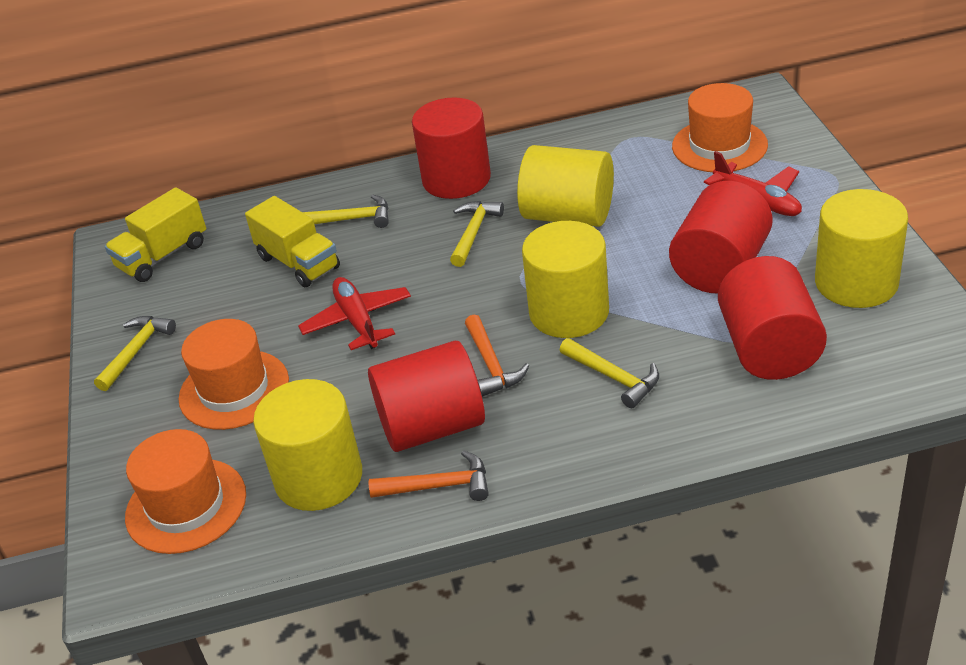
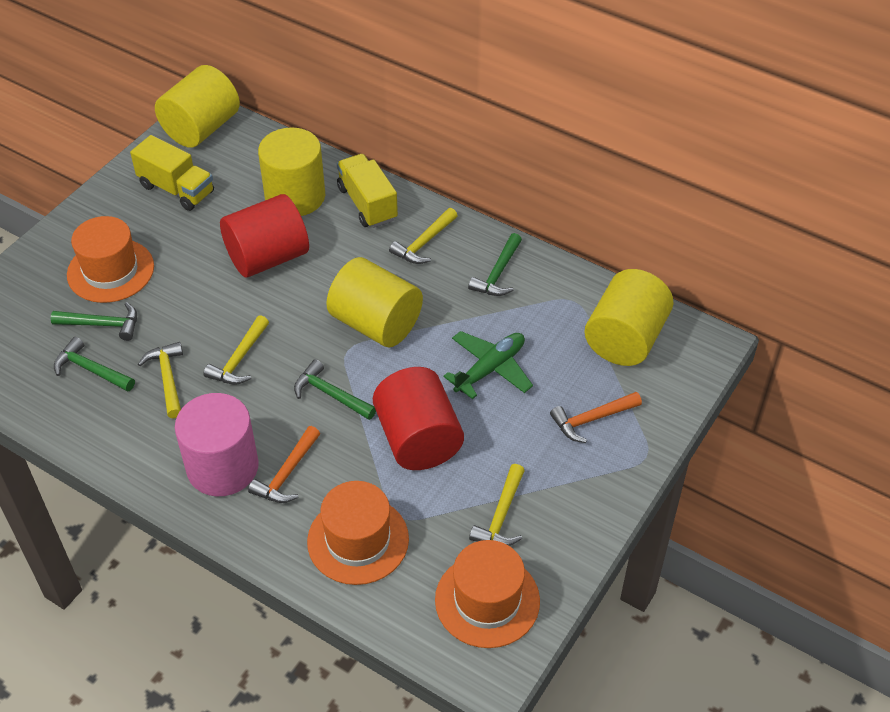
green hammer: none = 0 -> [51,302,137,341] [54,337,135,392] [294,359,376,420] [468,233,522,296] = 4
green plane: none = 0 -> [443,331,533,399] = 1
pink cylinder: none = 0 -> [175,393,259,496] = 1
red cylinder: [368,341,485,452] [412,98,491,199] [669,181,773,293] [718,256,827,380] = 4 -> [220,194,309,278] [373,367,464,470] = 2
red plane: [298,277,411,350] [704,151,802,216] = 2 -> none = 0

